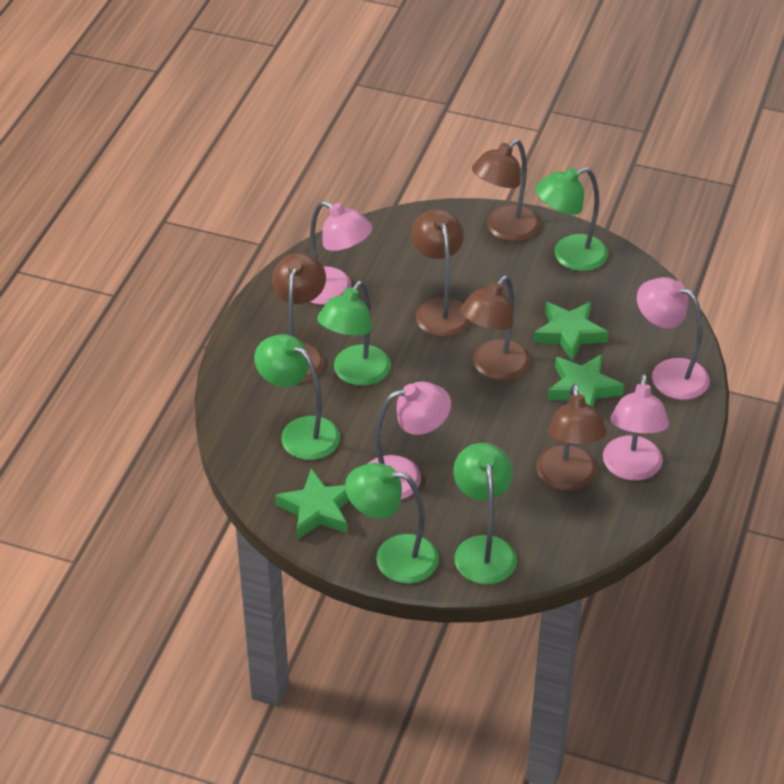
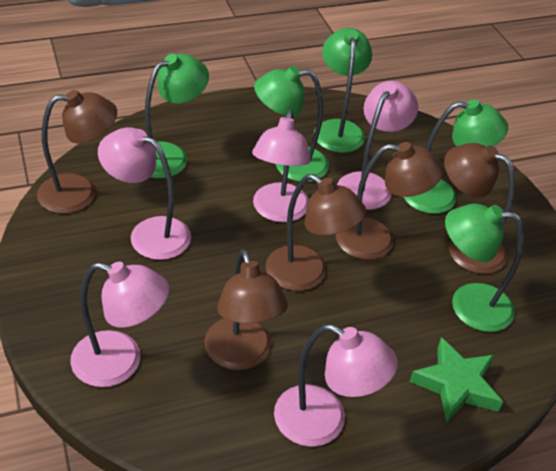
green star: [275,468,349,540] [533,302,609,362] [547,354,624,406] = 3 -> [409,337,503,423] = 1
pink lamp: [310,201,373,305] [368,382,451,500] [603,374,669,481] [637,277,710,400] = 4 -> [71,262,169,387] [98,127,191,260] [252,110,311,222] [274,324,398,447] [337,81,418,210] = 5

